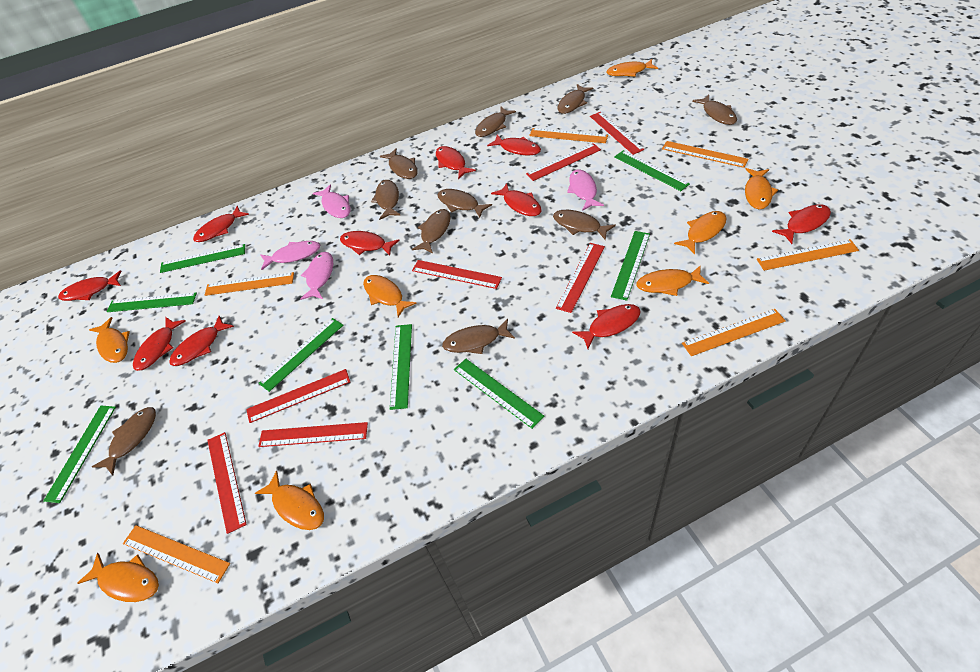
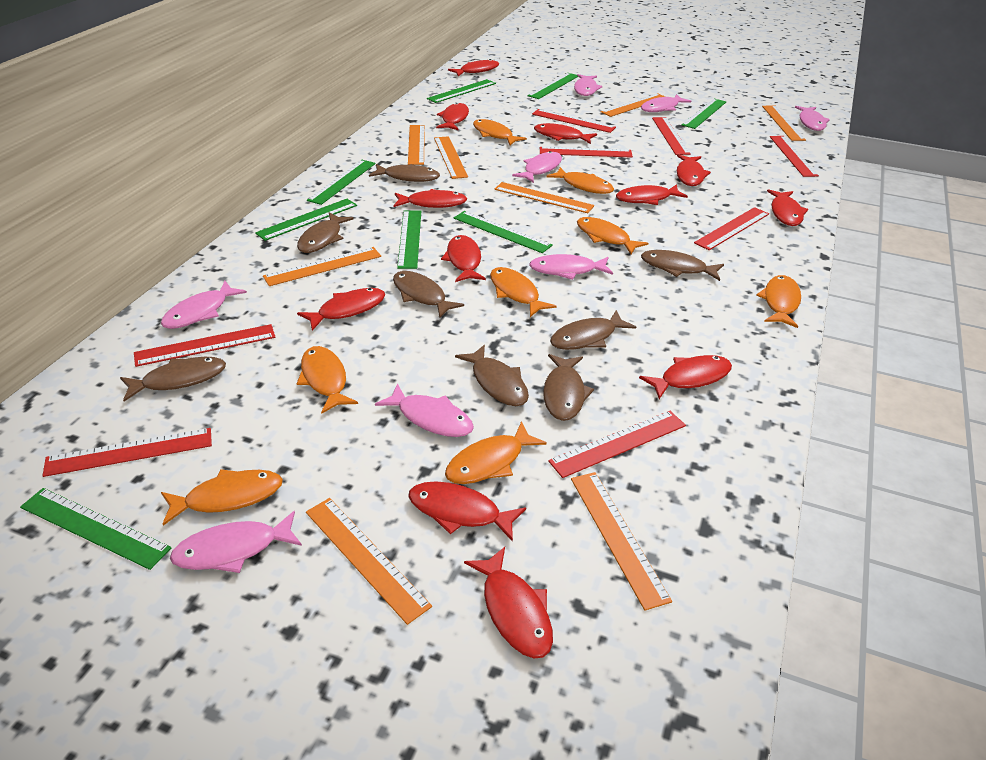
brown fish: [92,407,156,476] [371,180,401,220] [380,148,418,179] [412,209,451,254] [437,189,492,218] [442,319,515,354] [475,107,516,137] [553,210,616,240] [558,84,594,114] [692,95,737,125] = 10 -> [120,357,226,401] [297,212,354,253] [369,164,440,182] [393,271,464,318] [455,345,529,406] [543,354,594,421] [550,310,636,350] [641,250,724,281] = 8
orange ruler: [123,525,230,583] [205,272,294,296] [529,128,608,143] [662,141,749,168] [682,309,786,356] [757,239,859,271] = 6 -> [263,247,381,286] [306,498,432,625] [408,125,425,165] [434,136,468,179] [495,182,594,213] [571,472,672,611] [601,93,665,117] [762,106,806,141] = 8
pink fish: [260,241,320,270] [300,252,333,300] [313,184,351,218] [567,170,604,211] = 4 -> [161,281,247,329] [170,511,302,573] [375,383,474,437] [512,151,562,183] [529,254,613,280] [574,74,603,96] [641,94,691,112] [795,106,830,131] = 8
red fish: [58,270,122,301] [133,317,186,371] [169,316,234,366] [193,206,249,242] [340,231,400,256] [436,146,476,179] [487,135,541,156] [491,183,542,216] [572,304,641,349] [772,204,831,244] = 10 -> [297,288,385,331] [393,189,467,208] [408,481,526,542] [436,103,469,130] [441,235,486,282] [448,59,499,76] [464,547,553,659] [534,123,597,144] [616,184,688,205] [639,355,732,399] [677,154,711,186] [767,189,808,226] = 12
red ruler: [207,432,247,534] [246,369,350,423] [258,422,368,447] [412,260,502,289] [526,143,601,181] [556,243,605,313] [590,112,645,155] = 7 -> [43,428,212,477] [134,324,275,367] [532,109,616,133] [540,147,633,158] [548,411,686,478] [652,117,691,155] [694,207,769,250] [770,136,819,177] = 8

